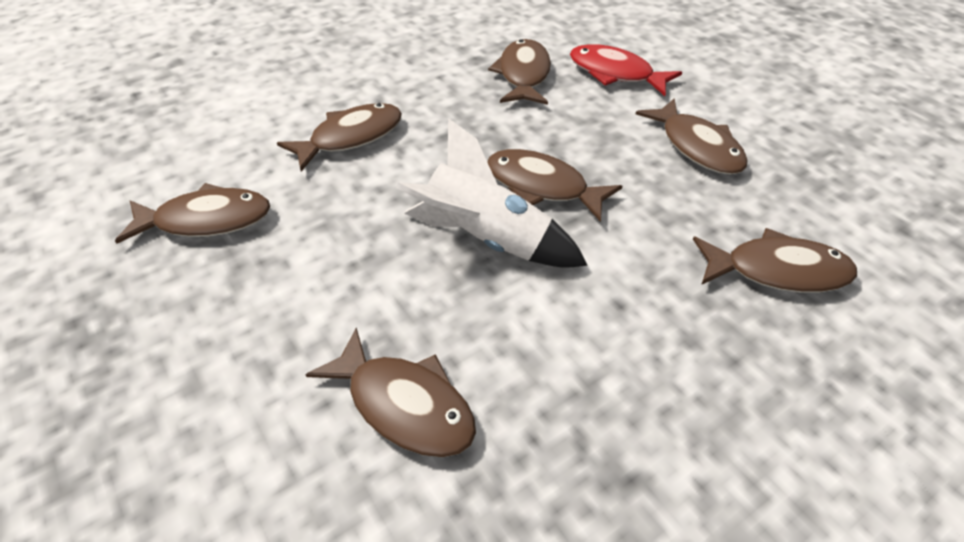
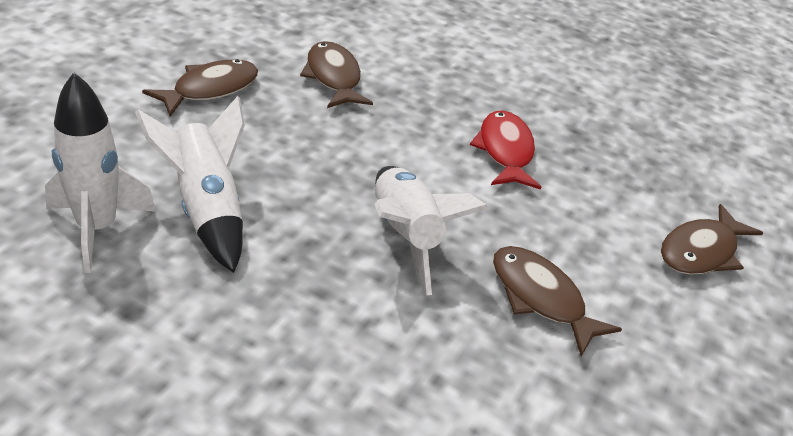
brown fish: [115,183,270,244] [277,103,402,172] [306,328,476,457] [487,149,622,222] [488,39,551,105] [636,98,748,175] [693,228,857,293] = 7 -> [142,59,258,116] [300,41,373,108] [493,246,622,356] [661,204,763,275] = 4
white rocket: [396,118,588,268] = 1 -> [45,72,156,273] [135,96,245,273] [374,166,489,295] = 3

